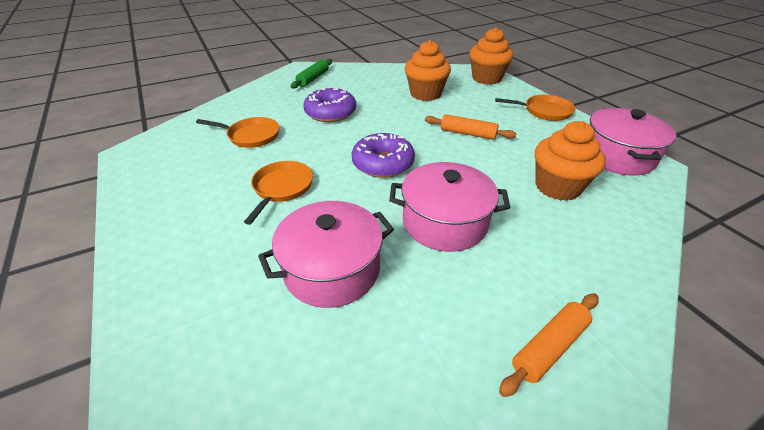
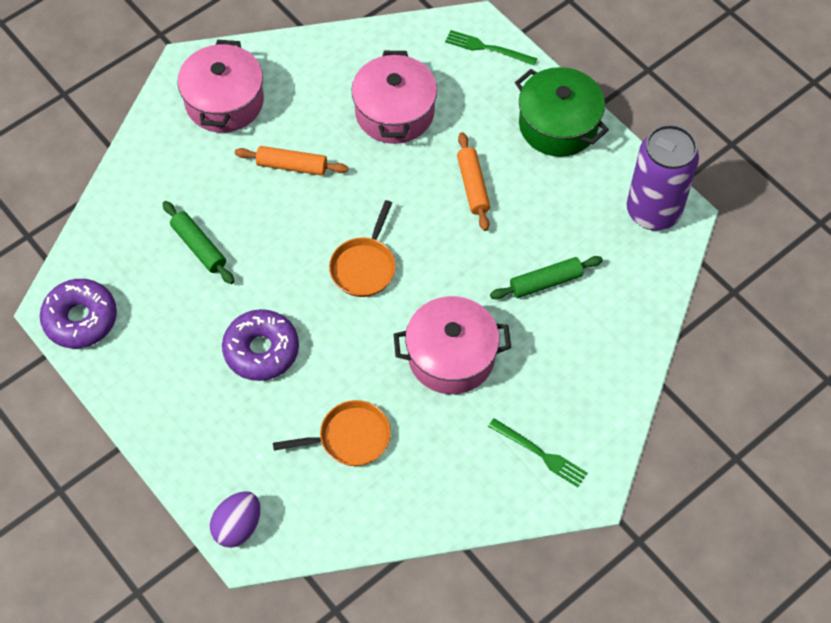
green fork: none = 0 -> [445,30,538,66] [488,418,587,487] = 2
green pot: none = 0 -> [515,67,609,157] = 1
green rolling pin: [290,59,332,89] = 1 -> [162,201,234,284] [490,256,603,299] = 2
orange cupcake: [405,40,451,101] [469,27,513,85] [535,121,606,201] = 3 -> none = 0
orange pan: [196,117,279,148] [244,161,313,225] [495,95,575,121] = 3 -> [273,400,391,466] [329,200,396,297] = 2
purple can: none = 0 -> [627,125,699,230] = 1
purple egg: none = 0 -> [210,491,261,548] = 1

